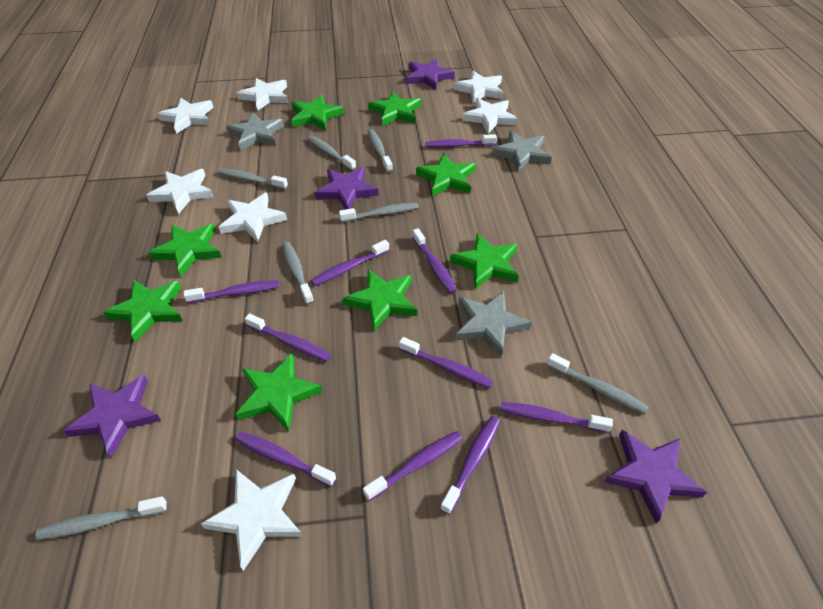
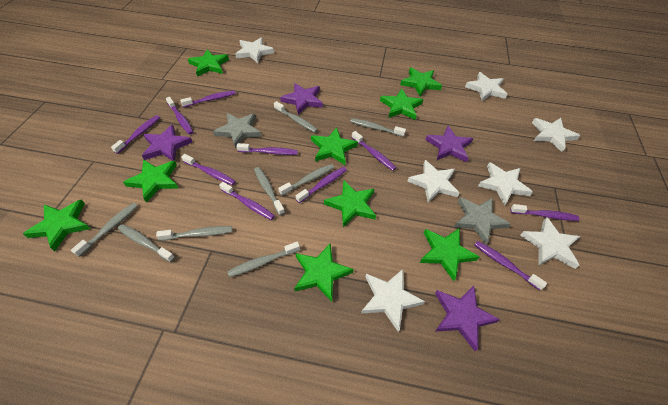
green star: [103,280,182,342] [148,224,222,276] [235,353,322,431] [291,95,344,130] [343,269,417,331] [368,91,421,126] [416,153,476,196] [450,233,519,289] = 8 -> [23,200,90,251] [123,159,178,203] [188,49,229,77] [294,243,354,302] [311,127,358,165] [324,181,376,227] [380,89,423,120] [400,68,442,96] [420,228,479,281] = 9
grey star: [226,112,284,150] [455,291,532,357] [492,131,552,172] = 3 -> [213,113,261,148] [454,197,511,245] = 2
grey toothbrush: [36,496,167,540] [218,168,288,189] [282,242,314,305] [307,135,356,171] [339,202,419,222] [367,129,393,173] [547,353,649,414] = 7 -> [71,203,138,257] [118,224,175,262] [156,226,232,241] [227,242,300,277] [254,167,285,215] [274,101,318,133] [278,164,334,196] [350,118,406,137] = 8

